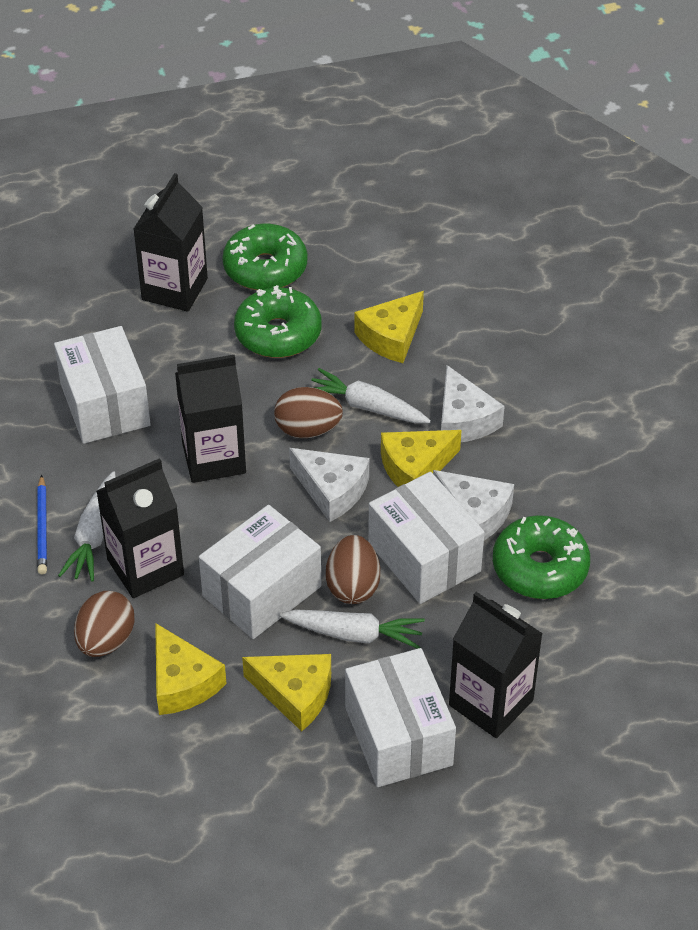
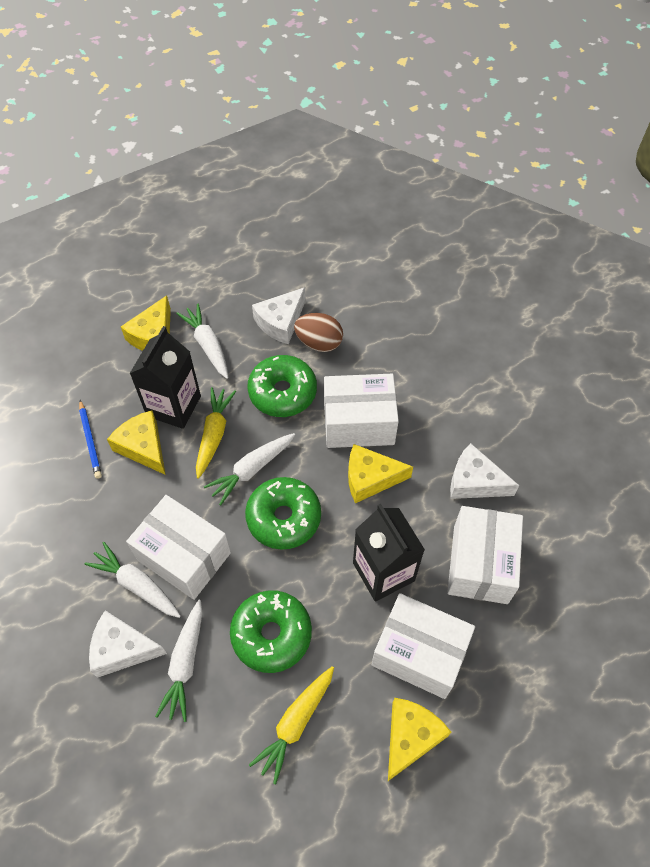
black carton: [96,458,184,598] [134,173,208,312] [175,354,246,483] [449,592,543,738] = 4 -> [129,326,201,429] [353,504,425,602] = 2
brown egg: [74,591,135,657] [274,387,343,438] [326,535,380,604] = 3 -> [294,313,343,352] = 1
white carrot: [58,471,116,582] [279,609,425,649] [311,368,431,423] = 3 -> [85,542,181,618] [155,600,202,722] [176,304,228,379] [204,433,295,505] = 4
yellow carrot: none = 0 -> [196,387,236,479] [249,666,334,784] = 2

